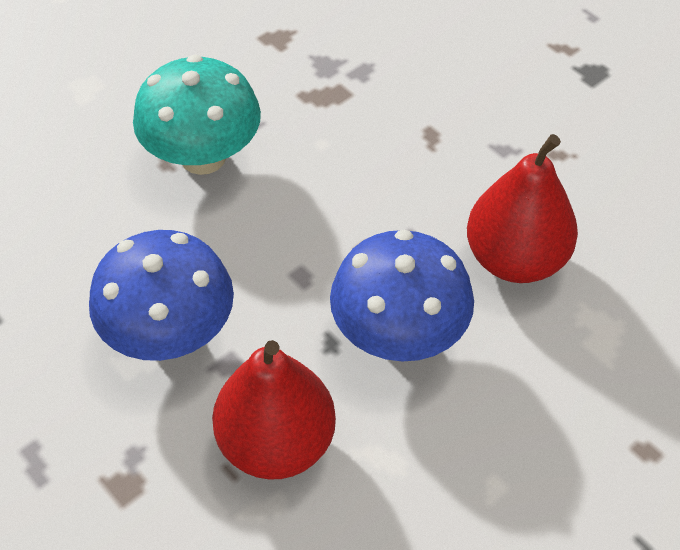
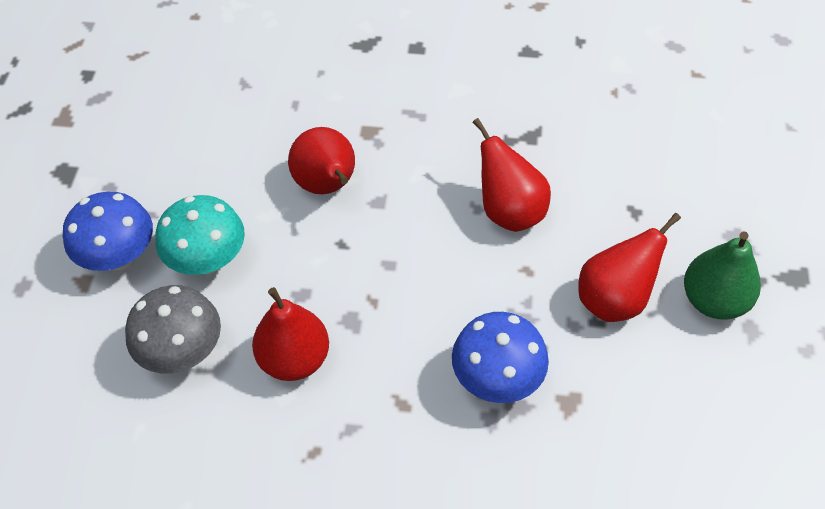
green pear: none = 0 -> [684,232,761,319] = 1
grey mushroom: none = 0 -> [125,285,221,373] = 1
red pear: [212,340,336,480] [467,134,578,283] = 2 -> [252,287,329,381] [288,127,355,194] [472,118,551,232] [578,213,681,322] = 4

